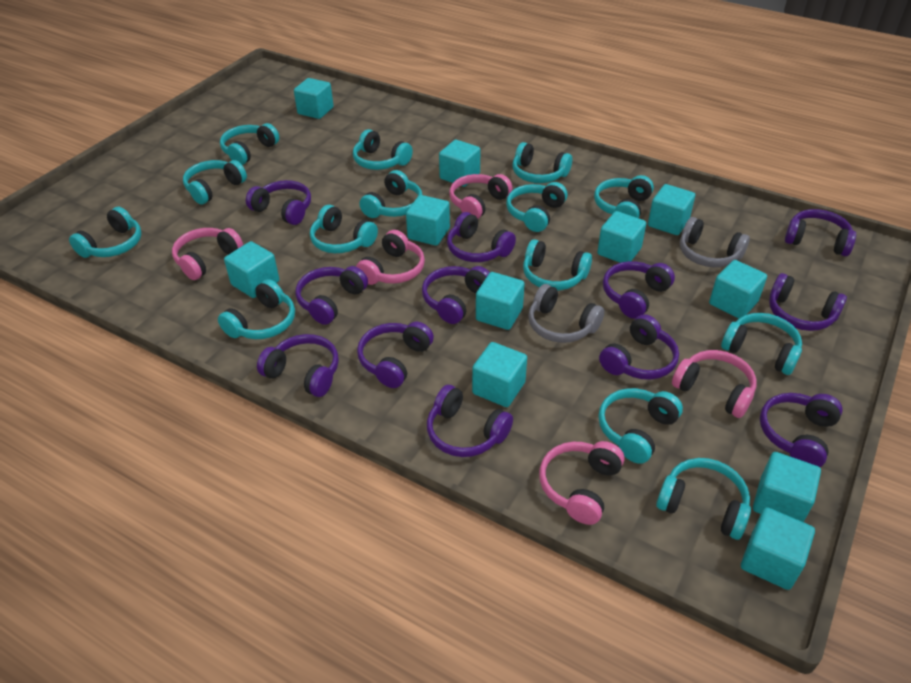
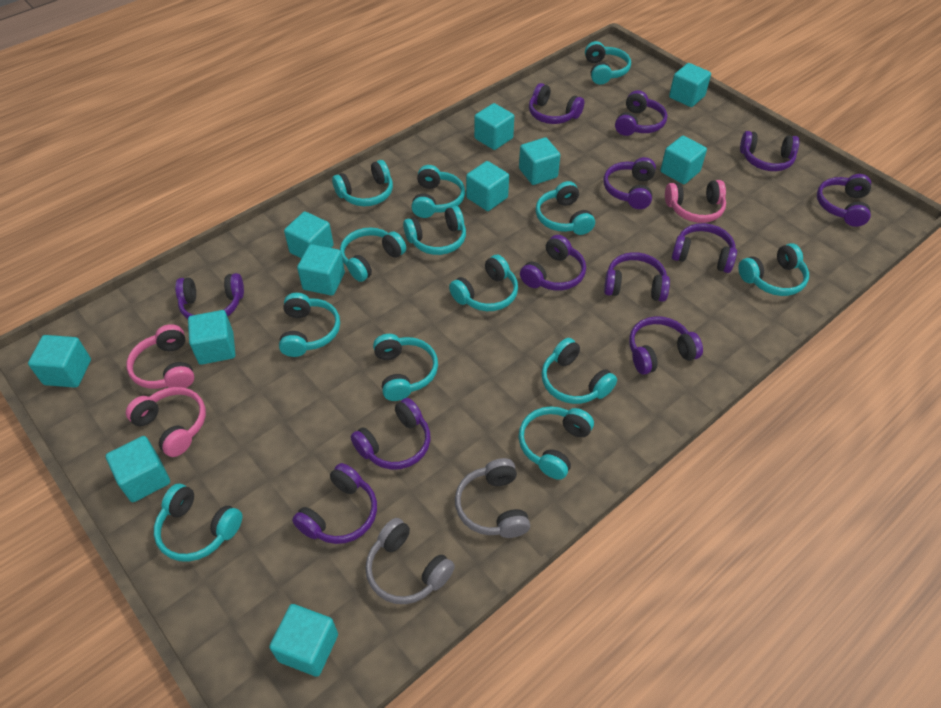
pink headphones: [172,228,243,280] [356,230,425,285] [449,174,512,219] [539,441,625,525] [672,350,756,418] = 5 -> [126,387,206,457] [127,324,195,389] [665,180,726,223] = 3
turquoise headphones: [69,207,142,258] [183,160,247,205] [218,279,295,339] [220,123,279,165] [310,205,378,253] [353,129,413,170] [359,170,422,218] [506,182,567,232] [513,142,572,183] [523,239,592,290] [594,175,654,218] [598,388,683,464] [656,458,751,540] [721,313,802,375] = 14 -> [154,484,242,562] [279,293,340,357] [332,160,393,206] [340,228,406,282] [373,334,438,401] [403,206,466,255] [411,165,465,218] [449,255,518,311] [518,406,594,480] [536,181,595,235] [541,338,617,404] [585,41,631,85] [738,243,809,296] = 13

